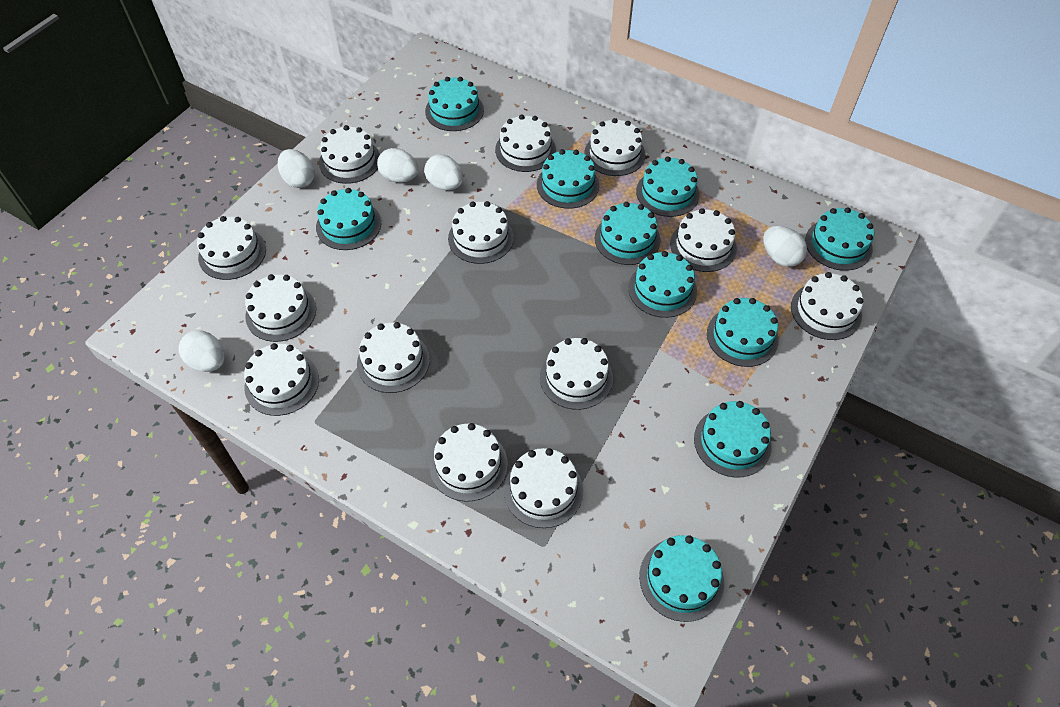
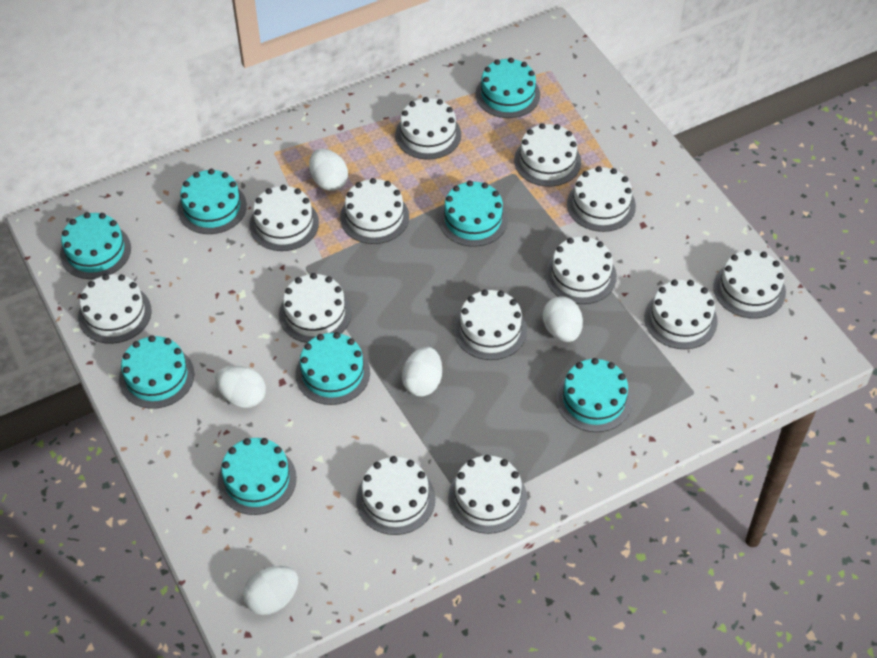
turquoise cake: [316,188,381,250] [425,77,484,131] [537,149,599,209] [595,202,660,265] [628,251,697,318] [636,156,700,217] [639,535,724,622] [694,401,772,478] [707,298,779,367] [805,207,874,271] = 10 -> [60,212,131,279] [119,335,194,409] [178,169,247,234] [218,438,297,515] [295,332,370,405] [439,181,508,247] [476,58,540,118] [556,358,632,432] = 8

